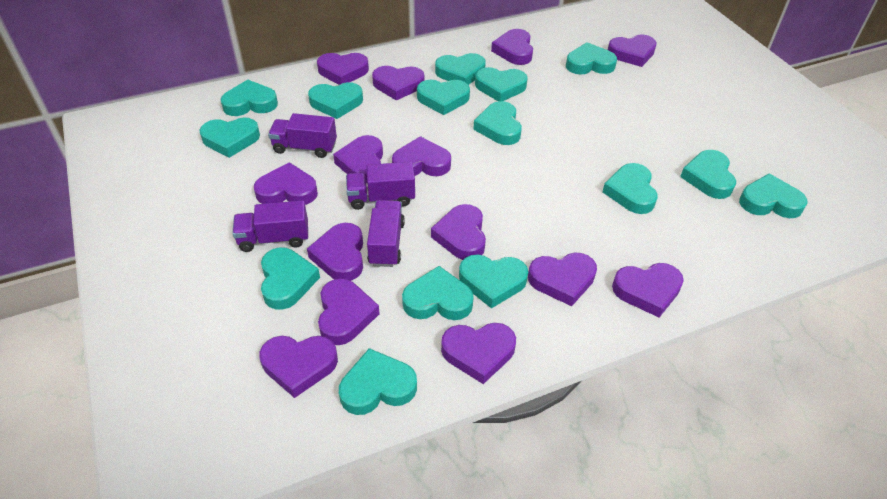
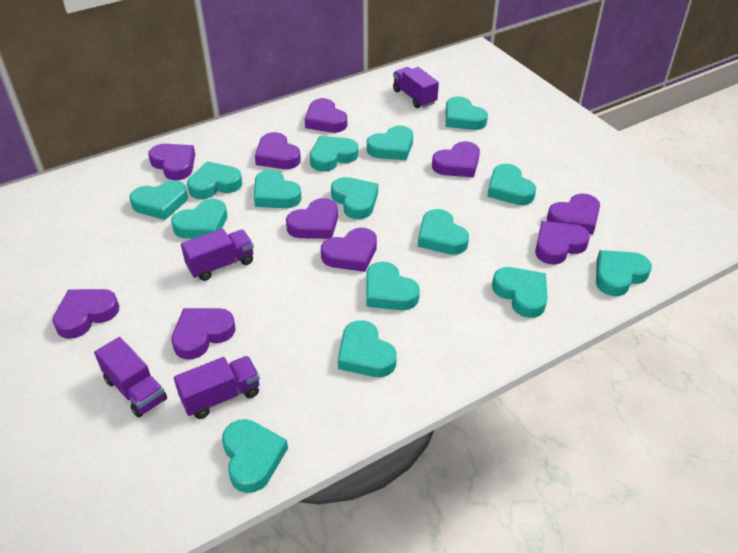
purple heart: [254,162,318,205] [259,336,338,398] [307,223,363,281] [317,53,369,85] [318,278,380,345] [333,135,383,183] [372,66,424,101] [392,136,451,176] [431,204,486,260] [441,323,516,384] [491,29,533,65] [528,253,597,306] [608,35,657,67] [612,263,684,317] = 14 -> [52,289,119,339] [148,144,195,180] [171,308,235,360] [255,132,301,169] [286,198,338,239] [305,98,347,133] [321,228,377,272] [432,141,480,177] [535,221,590,264] [547,193,600,235] = 10

